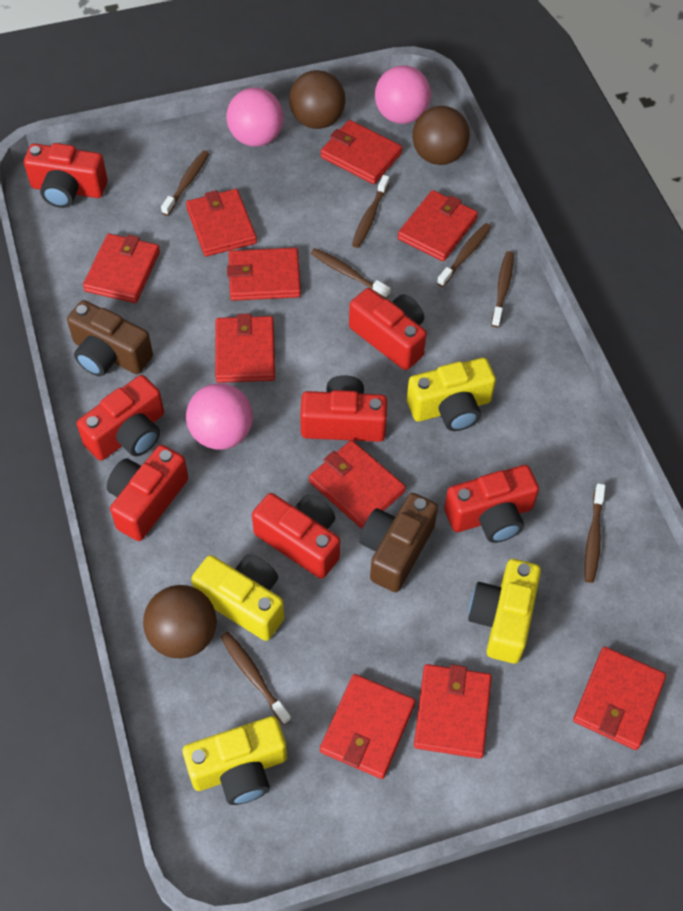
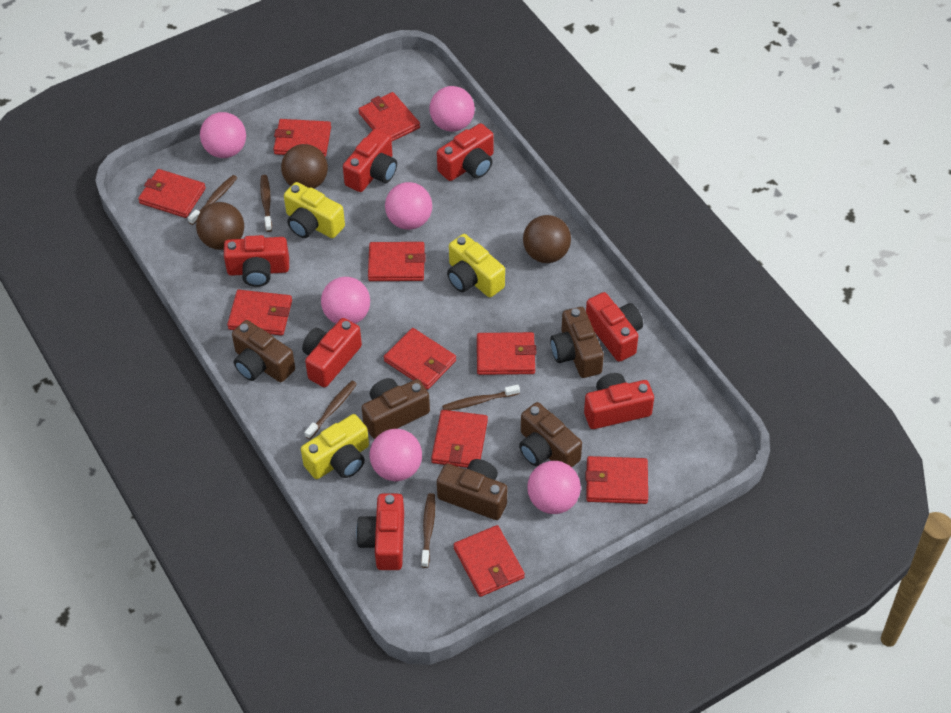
brown camera: [67,300,153,376] [359,493,438,592] = 2 -> [232,320,295,382] [362,378,430,439] [437,459,507,520] [519,402,582,467] [550,307,604,378] = 5
brown toothbrush: [161,151,209,216] [220,632,291,725] [311,248,391,299] [352,175,389,248] [437,223,491,287] [491,251,514,327] [584,483,605,583] = 7 -> [188,175,237,225] [260,175,272,232] [304,381,357,439] [421,493,435,568] [442,385,520,410] = 5
pink ball: [186,383,253,450] [227,88,284,147] [375,66,431,124] = 3 -> [200,112,246,158] [321,277,370,324] [370,429,422,481] [385,182,432,230] [429,86,475,132] [527,461,581,514] = 6
yellow camera: [183,716,287,805] [191,554,284,641] [407,358,496,431] [468,559,541,664] = 4 -> [284,182,345,238] [301,414,369,479] [447,234,505,297] = 3

